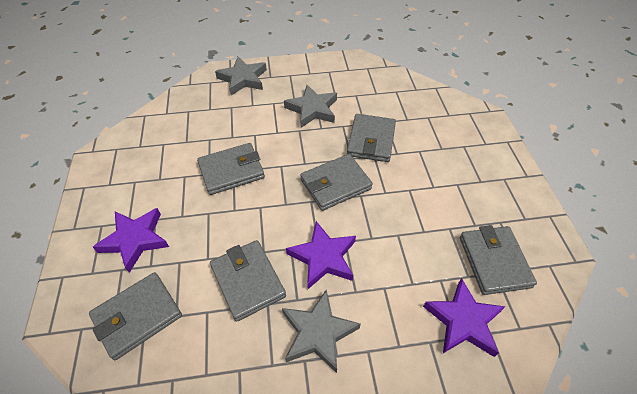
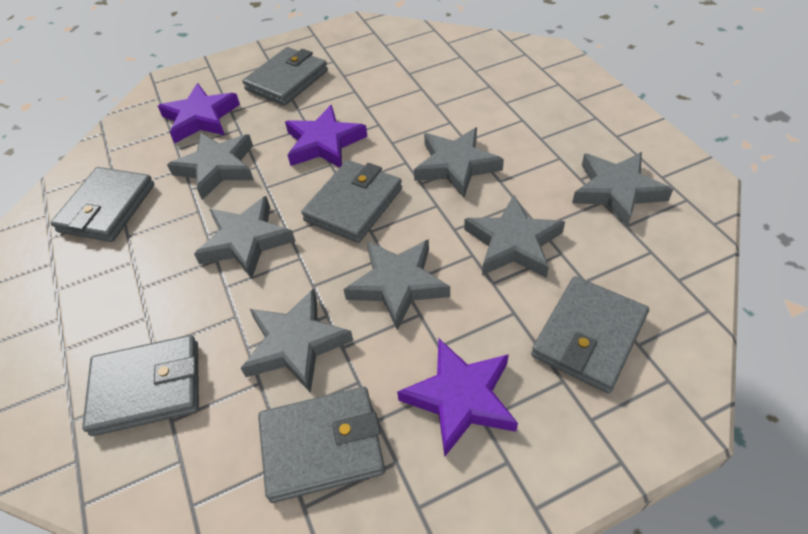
grey star: [215,57,267,95] [282,290,361,373] [284,85,337,128] = 3 -> [167,132,254,200] [194,196,295,279] [241,288,353,393] [343,239,450,330] [414,127,504,198] [464,195,565,278] [572,152,673,227] = 7

